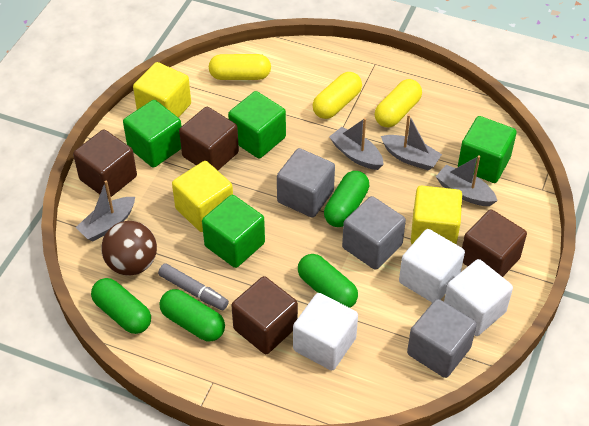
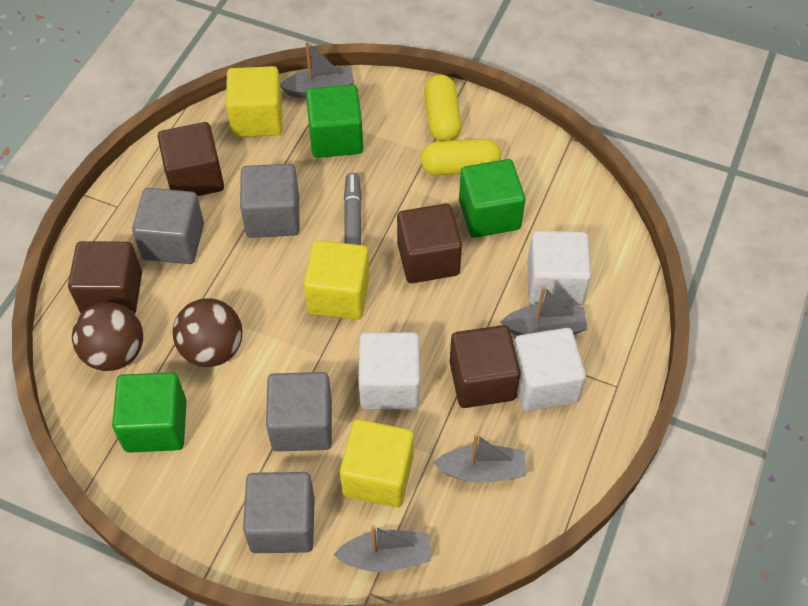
brown ball: [101,221,157,276] = 1 -> [72,302,143,371] [173,298,242,367] = 2
green capsule: [91,278,151,334] [160,289,225,342] [298,254,358,308] [324,171,369,227] = 4 -> none = 0
green cube: [123,100,182,168] [202,195,265,268] [228,91,286,158] [458,116,517,183] = 4 -> [112,372,187,453] [306,85,363,158] [459,159,525,238] = 3
grey cube: [277,148,335,218] [342,196,406,270] [407,299,477,378] = 3 -> [132,188,204,264] [240,164,300,238] [243,472,315,553] [266,372,332,452] = 4
yellow capsule: [209,54,271,80] [313,72,362,119] [375,79,422,127] = 3 -> [420,139,501,175] [424,75,462,141] = 2

